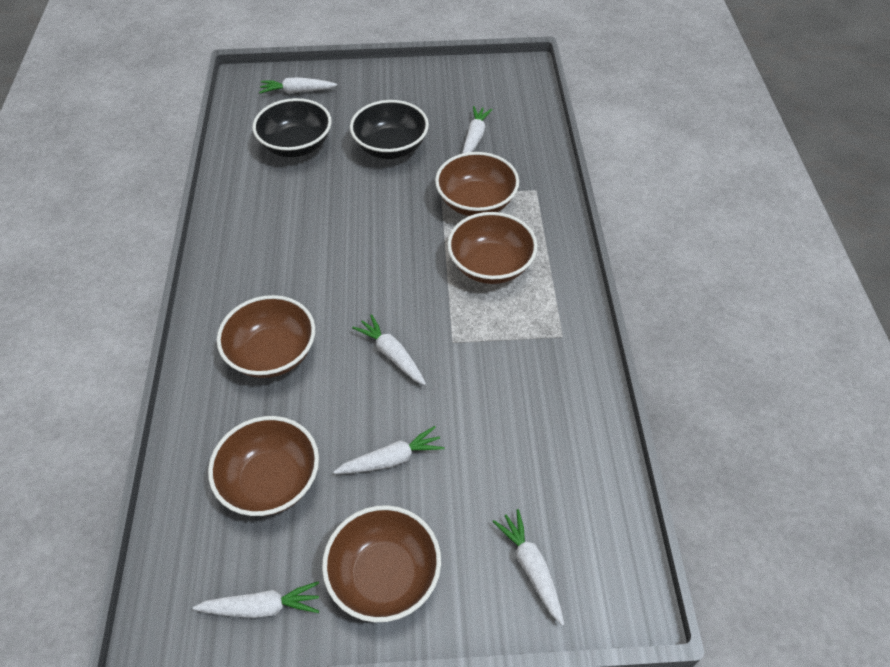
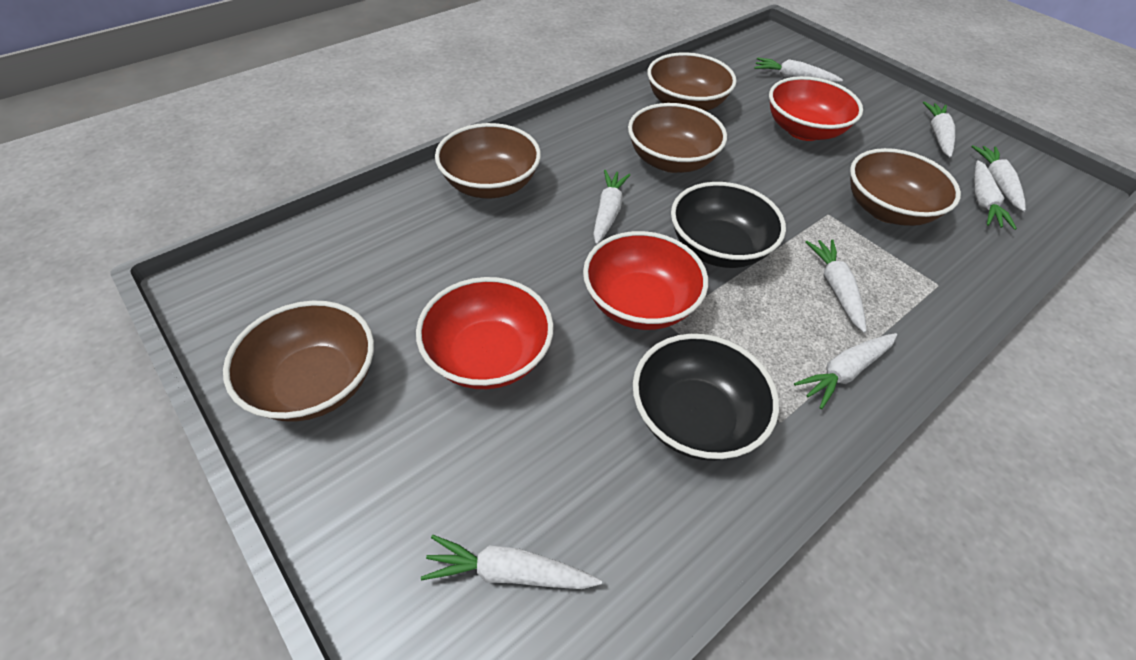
red bowl: none = 0 -> [416,277,554,389] [583,231,708,330] [769,76,863,141] = 3
white carrot: [193,581,319,618] [259,77,337,94] [334,426,445,474] [352,314,426,385] [462,106,493,154] [492,509,564,626] = 6 -> [421,535,602,589] [593,170,630,245] [754,57,843,83] [794,333,897,409] [805,239,866,333] [923,102,955,157] [971,145,1026,212] [974,160,1017,230] = 8

